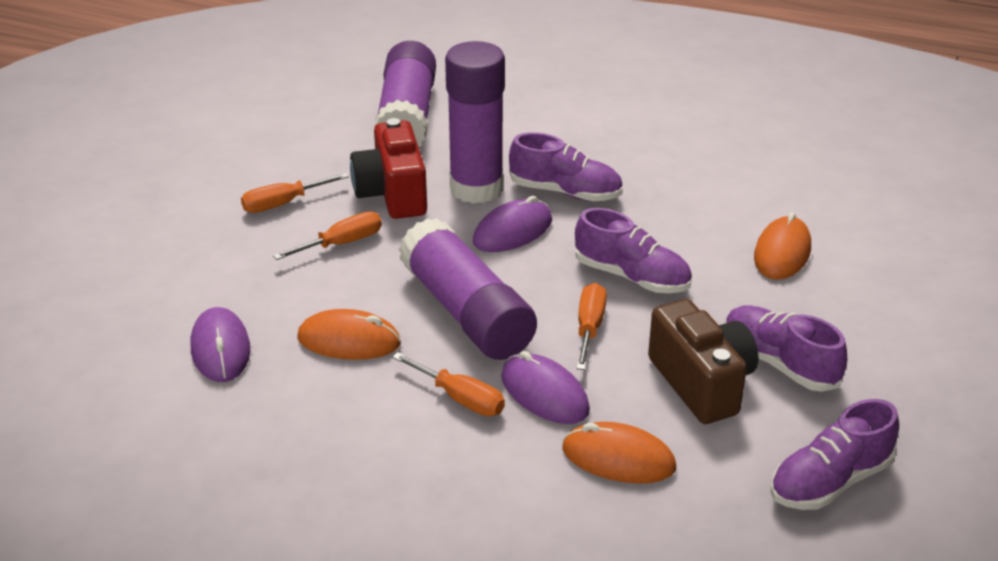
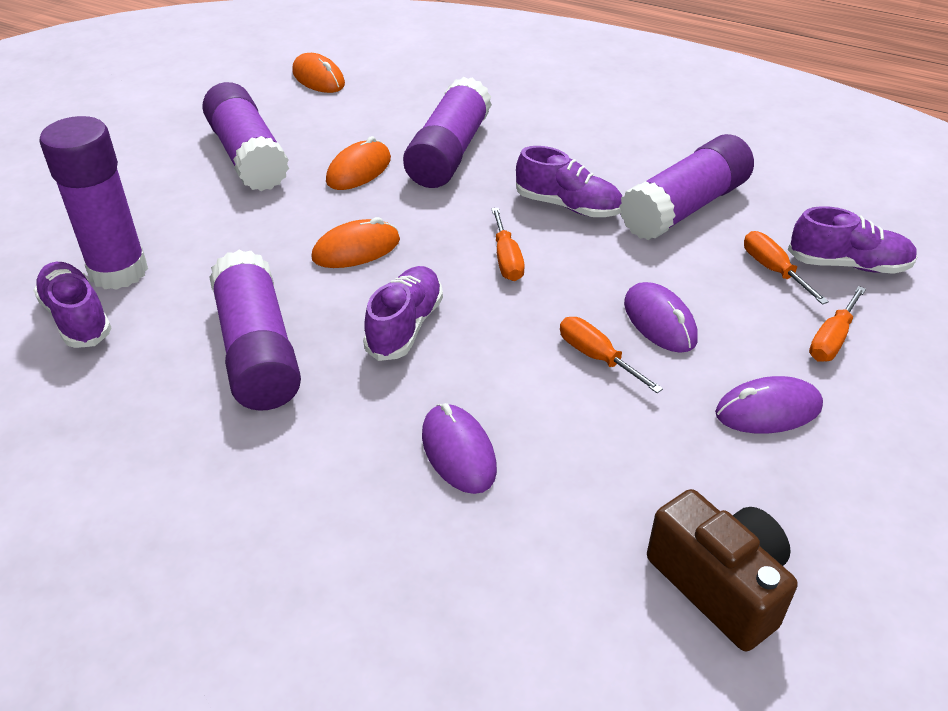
purple glue stick: [374,41,436,147] [398,218,537,360] [445,41,505,204] = 3 -> [39,116,148,290] [202,82,289,191] [209,250,301,411] [403,77,492,188] [619,134,754,241] = 5
red camera: [350,118,427,219] = 1 -> none = 0

